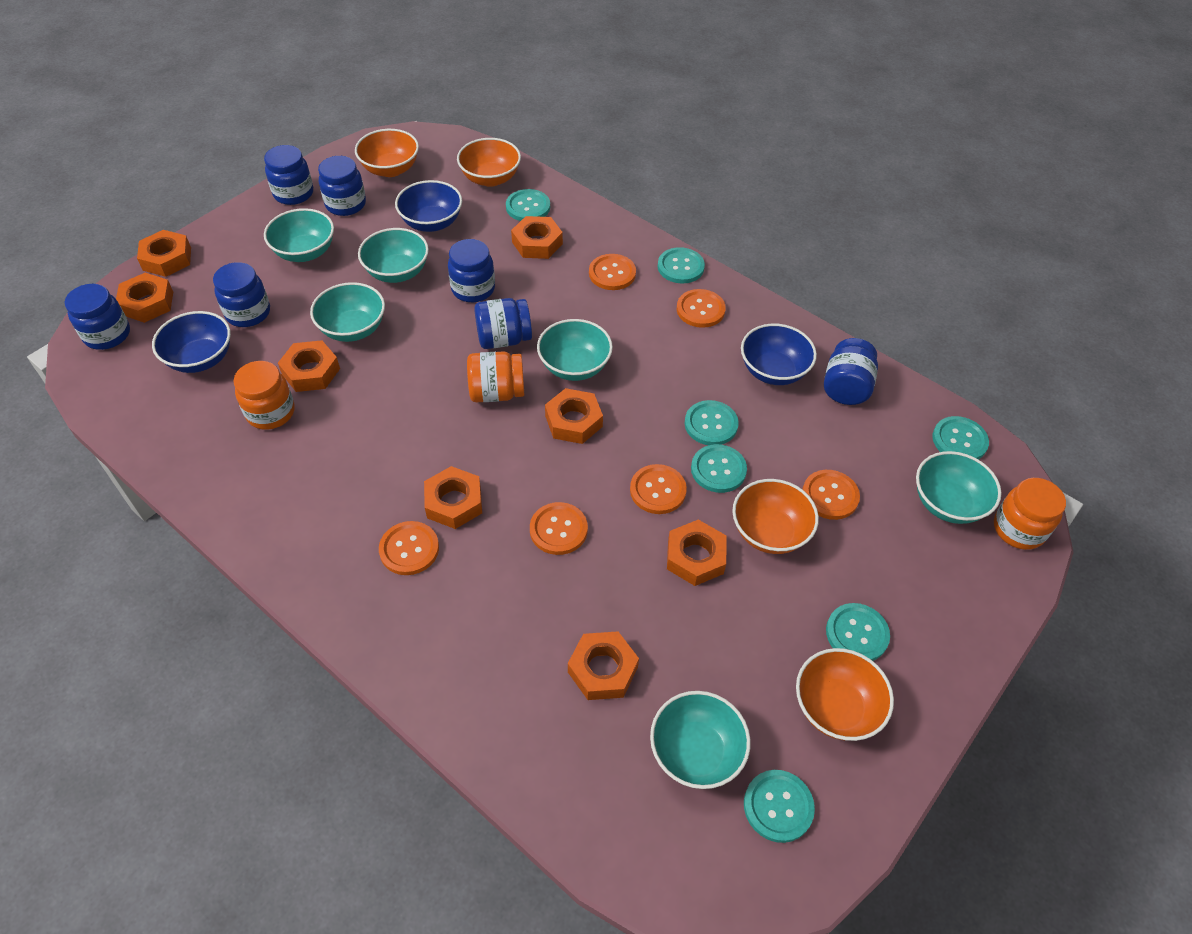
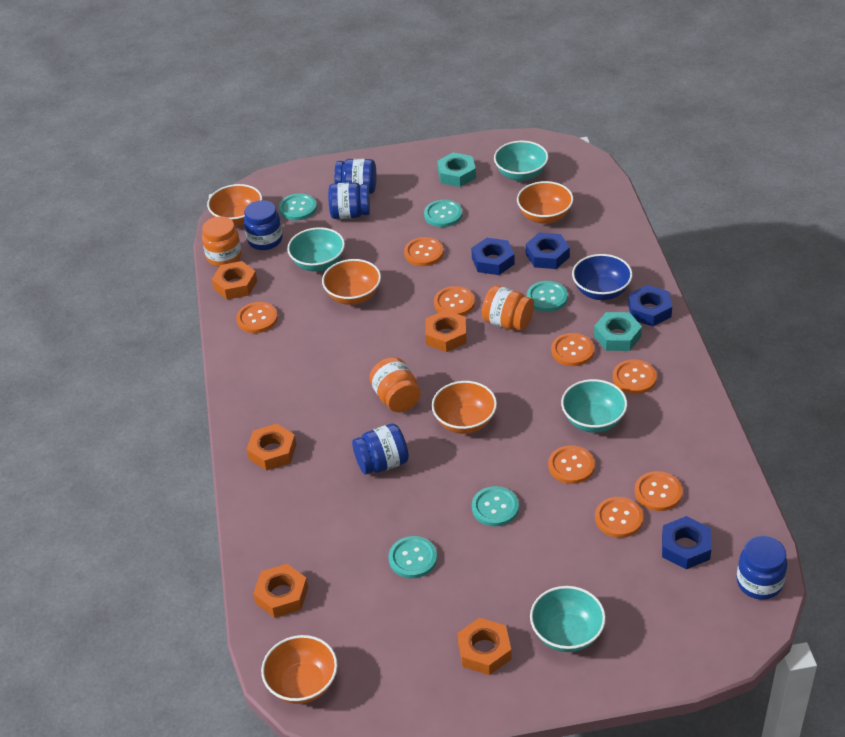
blue bowl: [152,311,231,373] [395,180,462,232] [741,324,817,385] = 3 -> [572,254,633,300] = 1
blue jar: [65,284,130,350] [213,262,270,327] [264,145,313,205] [318,156,366,216] [448,239,495,302] [474,298,532,349] [824,338,878,405] = 7 -> [244,200,283,250] [328,182,370,219] [334,159,376,194] [352,423,409,474] [737,536,787,600] = 5
blue nut: none = 0 -> [471,238,515,275] [526,233,570,269] [628,285,672,326] [662,516,711,569] = 4
orange bowl: [355,129,419,177] [457,138,521,187] [732,479,819,554] [796,648,894,741] = 4 -> [207,184,262,226] [261,635,338,704] [322,259,381,305] [432,381,497,434] [517,181,573,224] = 5
orange button: [379,521,439,575] [530,502,588,555] [589,254,636,290] [630,464,687,514] [677,289,726,328] [802,470,860,520] = 6 -> [236,302,278,333] [404,237,444,266] [434,286,475,316] [548,445,595,484] [551,333,594,366] [595,497,644,538] [612,359,657,394] [634,471,683,511] = 8
orange nut: [116,273,173,323] [137,230,191,277] [278,340,340,392] [424,466,482,529] [511,216,563,259] [545,388,603,444] [568,631,639,700] [667,520,726,586] = 8 -> [212,261,257,300] [247,424,297,471] [253,564,308,618] [425,310,467,352] [457,618,512,675] = 5
turquoise bowl: [264,208,334,262] [310,282,385,342] [358,228,429,283] [537,319,613,381] [650,691,751,789] [916,451,1001,524] = 6 -> [287,227,345,272] [494,141,548,181] [530,586,606,652] [561,379,627,433] = 4
turquoise button: [506,189,550,221] [658,247,705,284] [685,400,739,445] [691,444,747,493] [744,770,815,843] [826,603,890,661] [932,416,989,460] = 7 -> [279,193,317,221] [389,536,437,578] [424,200,463,227] [472,486,519,526] [527,281,568,312] = 5
turquoise nut: none = 0 -> [437,152,476,187] [594,312,642,351] = 2

